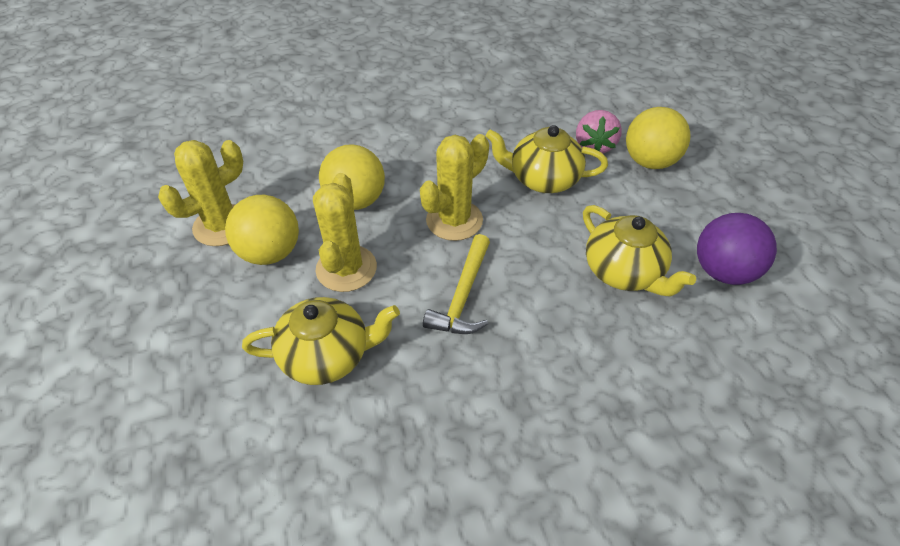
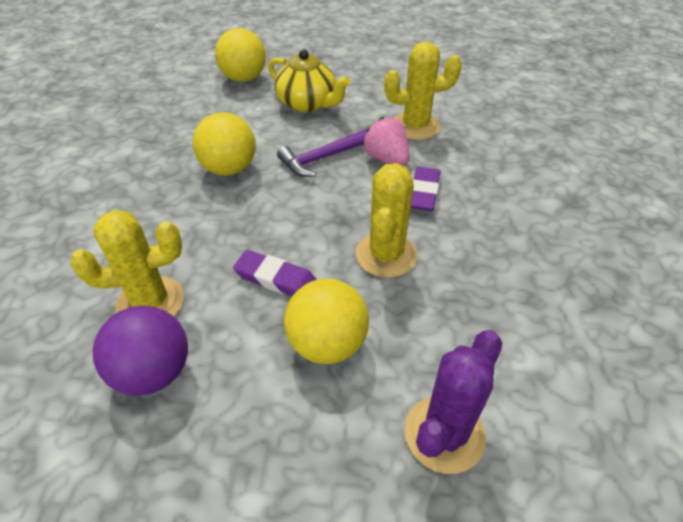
purple cactus: none = 0 -> [404,330,503,474] = 1
purple eraser: none = 0 -> [233,250,317,296] [411,167,440,211] = 2
purple hammer: none = 0 -> [277,128,368,177] = 1
yellow hammer: [423,234,490,334] = 1 -> none = 0
yellow teapot: [242,297,400,385] [486,125,608,193] [583,205,696,296] = 3 -> [268,49,350,112] = 1

